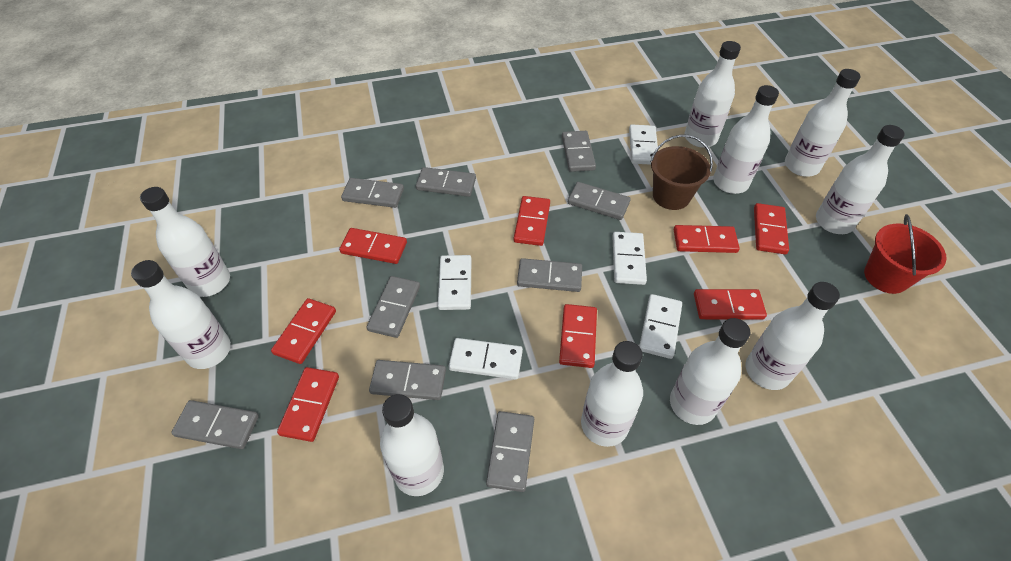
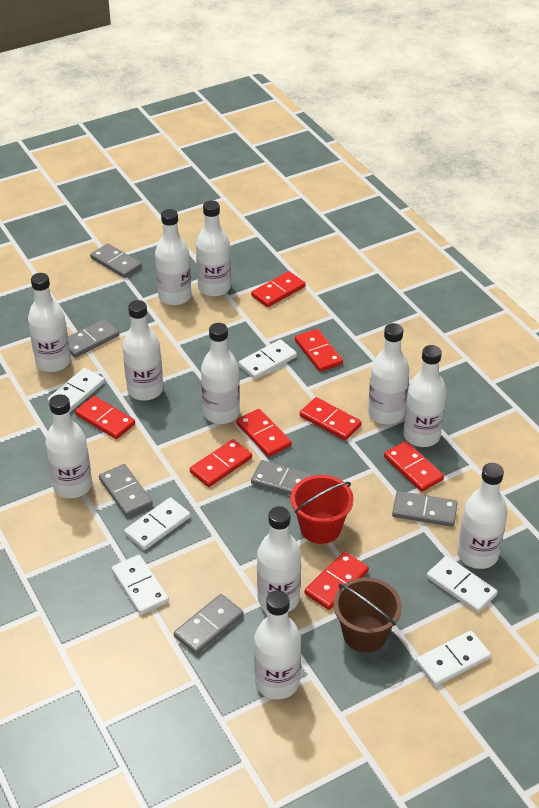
grey domino: [171,400,259,449] [341,178,404,208] [367,276,420,338] [369,360,446,400] [416,167,476,197] [486,411,534,492] [517,258,582,292] [562,131,596,172] [568,182,631,220] = 9 -> [68,319,119,358] [90,243,142,278] [99,464,153,517] [174,594,244,655] [251,460,315,495] [392,491,458,527] = 6
white bottle: [131,260,231,369] [140,187,230,297] [380,394,444,496] [581,341,643,447] [670,318,750,425] [684,41,741,148] [713,85,779,194] [746,282,840,390] [785,69,861,177] [816,125,905,234] = 10 -> [28,273,71,372] [45,394,92,498] [123,300,163,401] [155,209,191,306] [196,200,231,297] [201,323,240,424] [254,590,301,700] [257,506,301,612] [368,323,409,425] [403,345,447,447] [458,463,508,569] = 11
white domino: [438,255,471,310] [449,338,523,379] [612,232,647,285] [629,125,658,165] [639,294,682,359] = 5 -> [48,368,105,412] [112,555,169,615] [124,497,190,550] [239,339,297,379] [416,631,491,686] [427,556,497,613] = 6

